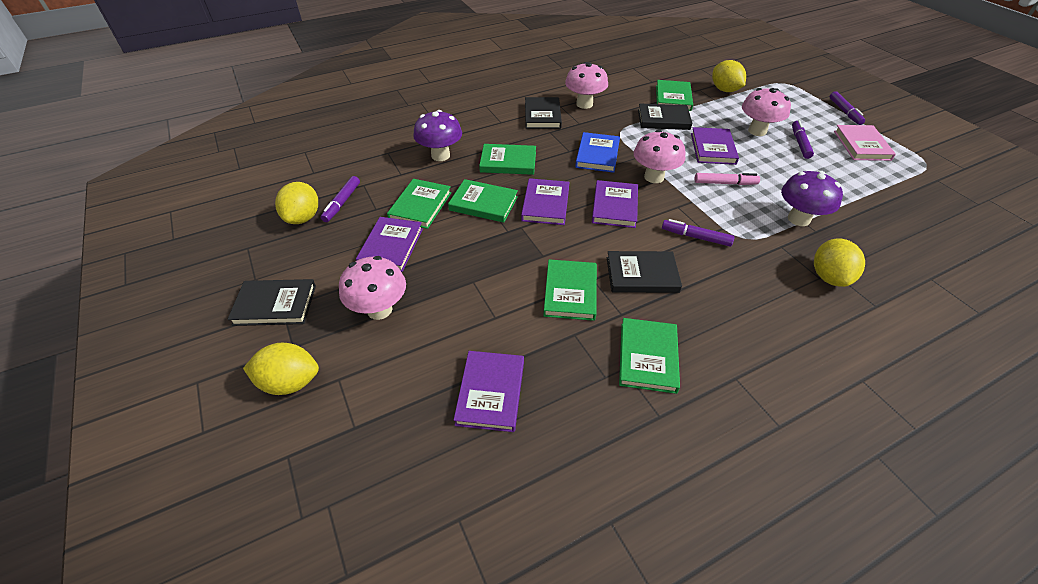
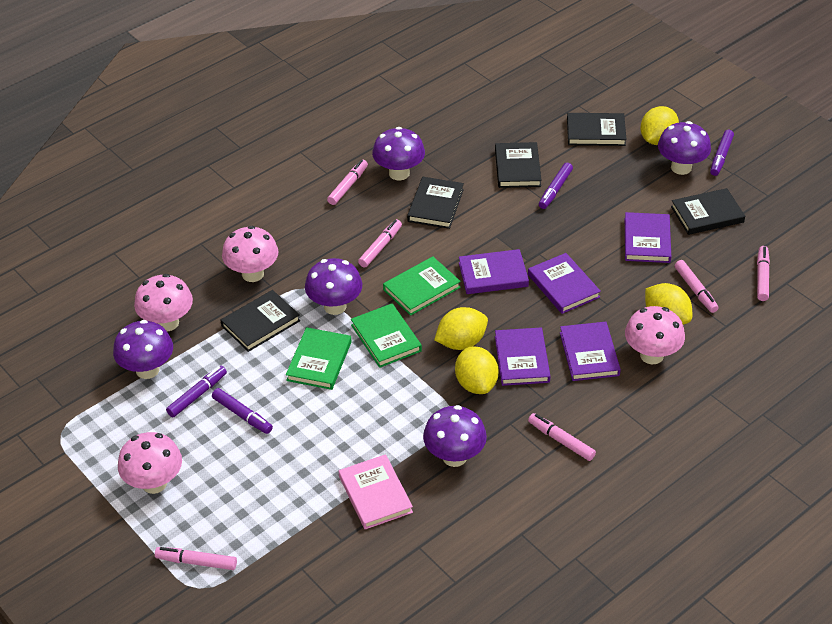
black book: [227,279,316,326] [525,97,562,129] [607,251,682,293] [638,103,692,130] = 4 -> [221,290,300,352] [407,177,464,229] [495,142,542,188] [567,113,627,146] [671,188,745,235] = 5
blue book: [575,132,620,173] = 1 -> none = 0
green book: [387,179,451,229] [448,179,518,223] [479,144,536,175] [543,259,597,321] [619,318,680,394] [656,80,693,111] = 6 -> [286,327,351,390] [351,303,422,368] [383,256,461,316] = 3
pink marker: [695,173,760,185] = 1 -> [155,547,237,570] [327,160,368,205] [358,219,402,268] [528,413,596,461] [675,260,719,313] [757,246,770,301] = 6
purple mushroom: [413,110,462,161] [781,171,843,226] = 2 -> [113,320,173,379] [305,258,362,315] [372,127,425,181] [423,405,487,467] [658,121,711,175] = 5

